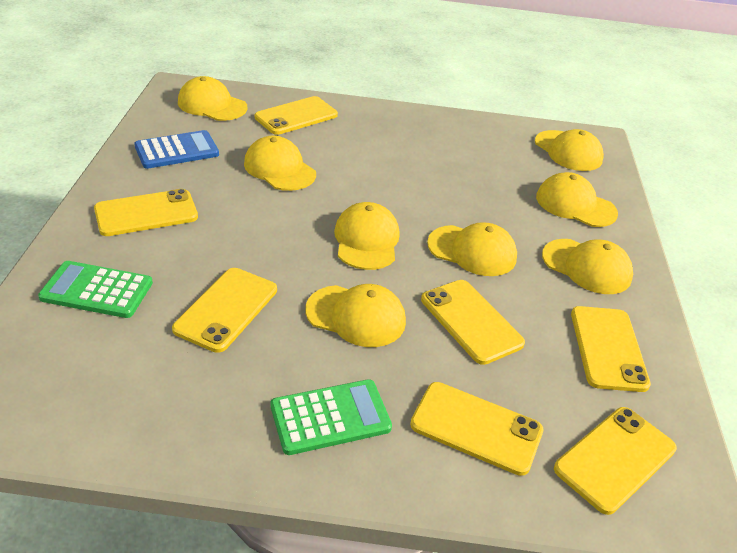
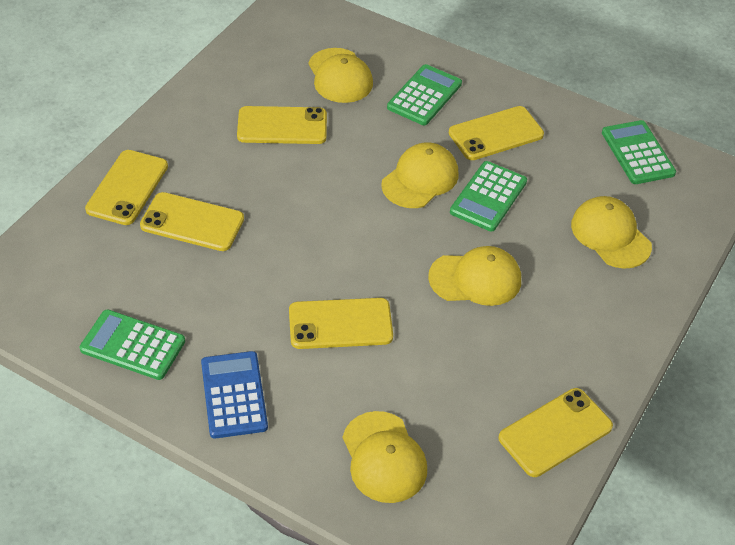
green calculator: [38,261,153,318] [271,379,392,455] = 2 -> [79,309,185,380] [387,64,462,125] [450,161,527,231] [602,120,676,184] = 4
yellow cap: [178,76,248,121] [244,136,316,191] [305,284,406,347] [334,202,400,270] [427,222,517,276] [535,129,604,171] [536,172,618,227] [542,239,633,294] = 8 -> [308,48,373,103] [343,411,427,503] [381,142,459,208] [428,246,521,306] [571,196,652,268] = 5
yellow phone: [94,189,198,236] [172,268,277,353] [255,96,338,135] [410,382,543,476] [421,280,525,365] [554,407,677,515] [571,306,651,392] = 7 -> [85,150,168,225] [140,192,244,251] [237,106,327,144] [289,298,393,349] [449,106,544,160] [498,388,613,477] = 6

